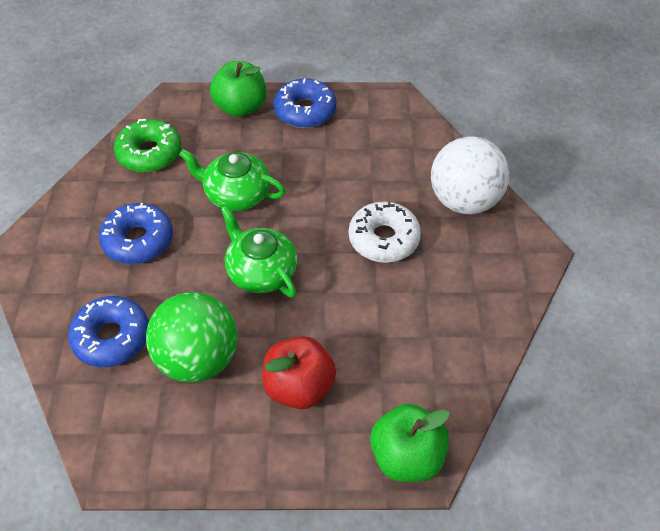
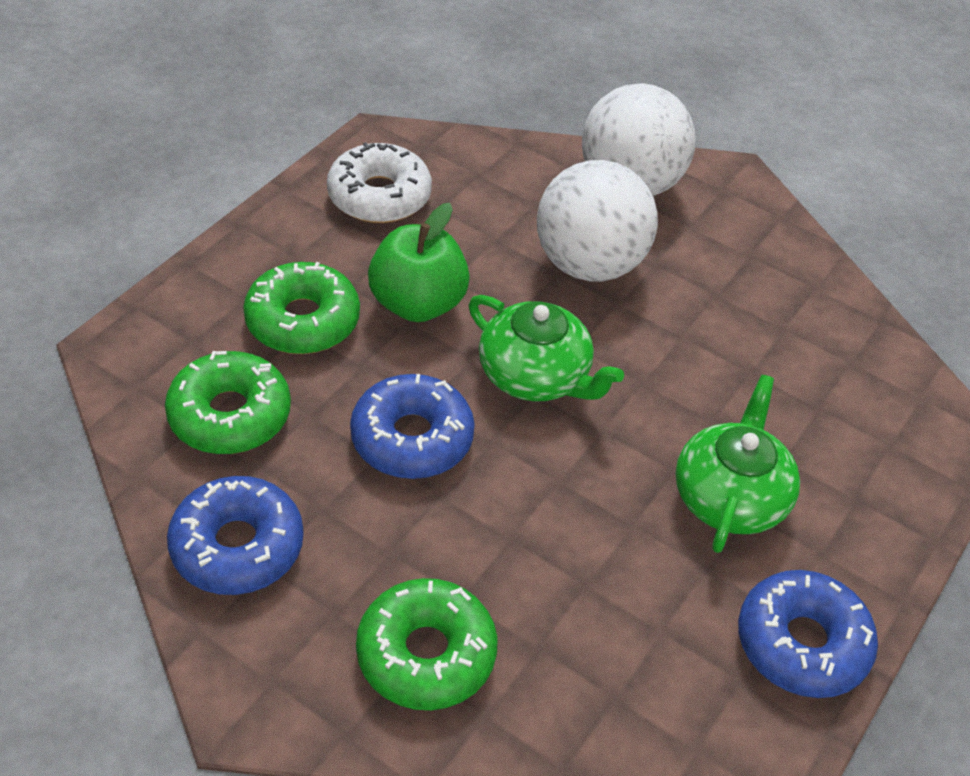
green apple: [210,61,267,117] [370,404,450,482] = 2 -> [368,203,470,322] = 1
green ball: [146,292,238,382] = 1 -> none = 0
green donut: [114,119,181,172] = 1 -> [165,351,291,454] [243,262,360,354] [356,578,497,710] = 3
red apple: [262,336,336,409] = 1 -> none = 0
white ball: [431,137,509,214] = 1 -> [537,160,658,281] [582,83,696,196] = 2

